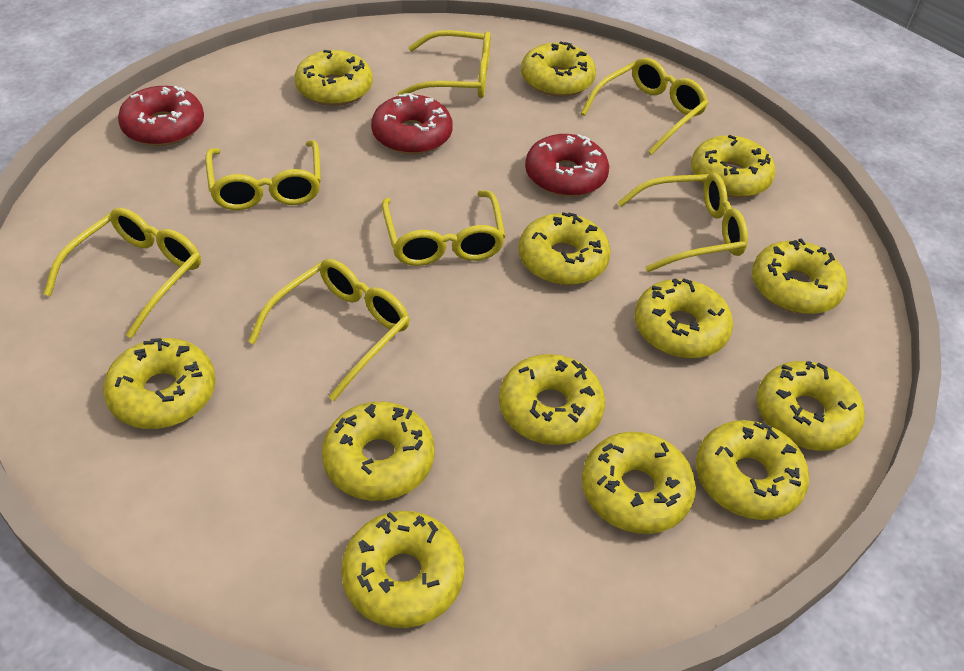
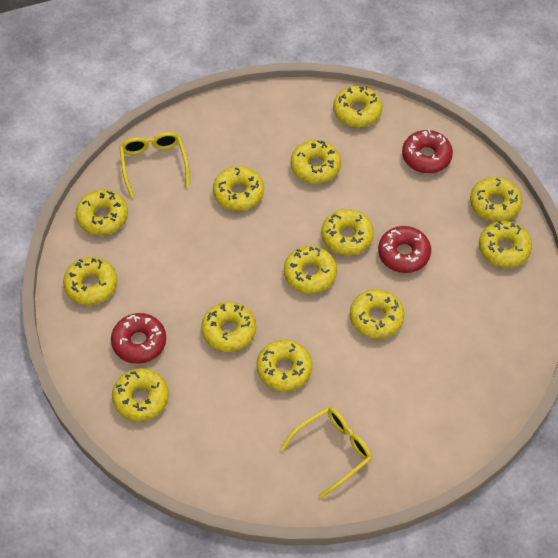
yellow glasses: [44,208,201,339] [205,140,321,210] [248,259,410,401] [382,190,506,266] [397,30,491,98] [581,58,709,155] [617,173,748,272] = 7 -> [119,132,189,197] [280,407,372,498] = 2

